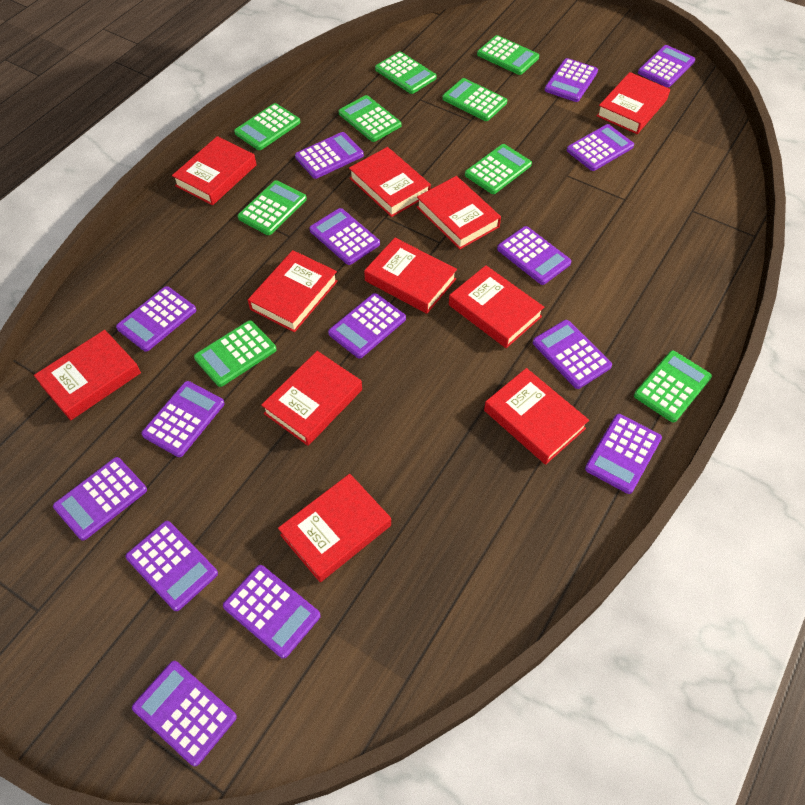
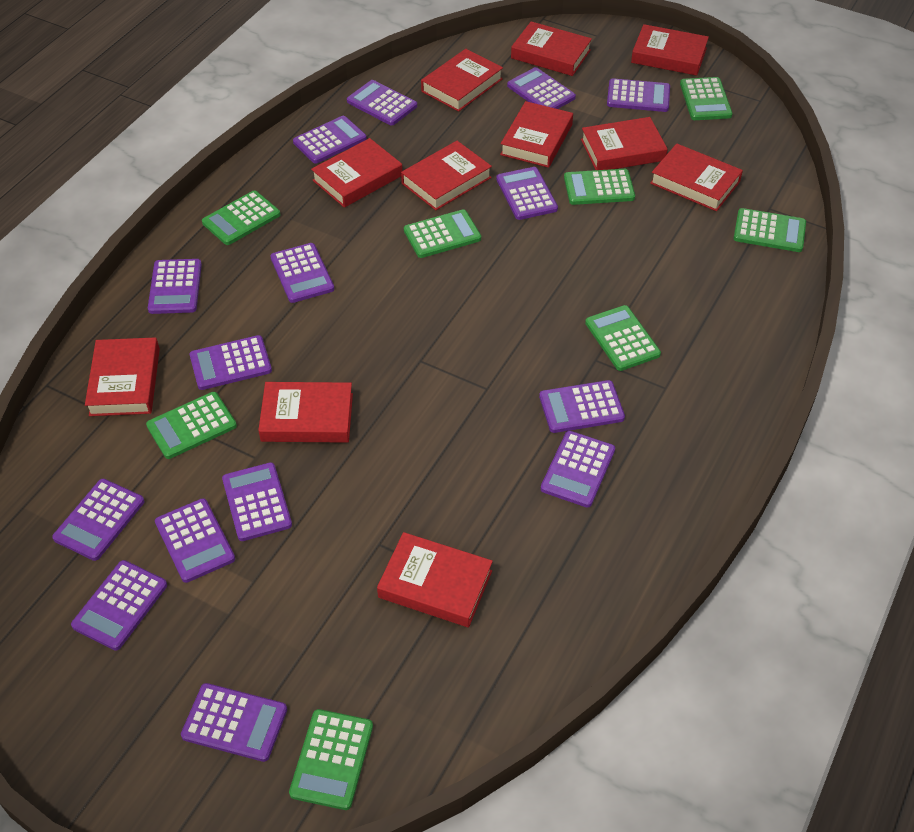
green calculator: [194,320,277,387] [234,103,300,150] [238,180,307,235] [339,95,401,142] [375,51,437,94] [442,78,507,121] [465,144,532,194] [477,35,539,75] [634,351,712,422] = 9 -> [146,392,237,459] [202,191,280,245] [289,709,373,810] [404,210,481,258] [564,169,635,205] [585,305,661,371] [680,77,733,120] [734,208,806,252] = 8

